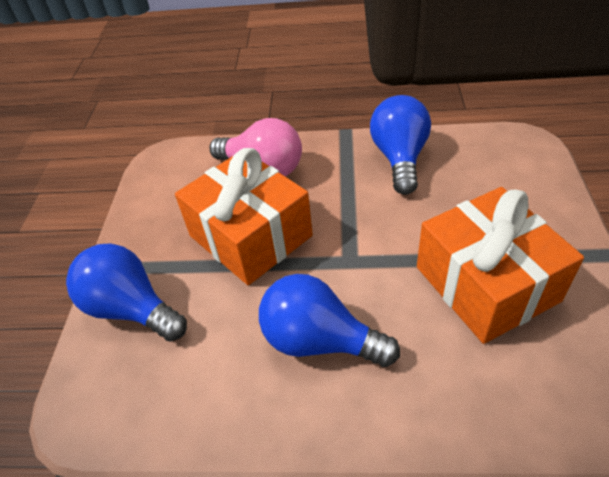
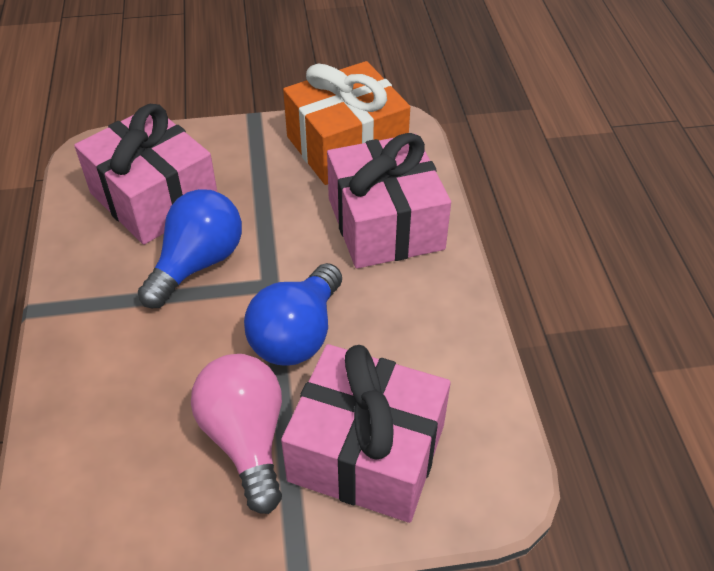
blue light bulb: [66,243,187,342] [259,274,400,367] [370,95,431,195] = 3 -> [138,189,242,308] [244,263,342,365] = 2
orange gift: [175,148,313,285] [417,187,584,344] = 2 -> [283,61,410,185] = 1
pink gift: none = 0 -> [74,104,217,245] [281,344,451,523] [327,133,451,269] = 3

